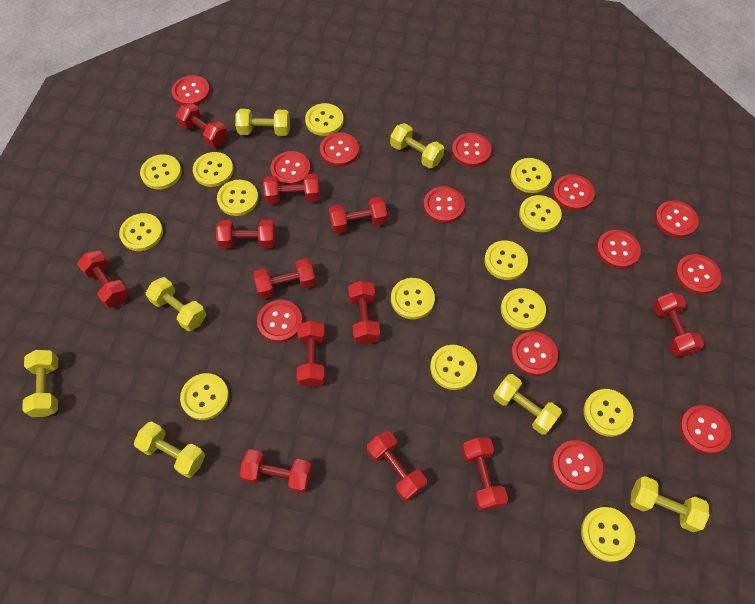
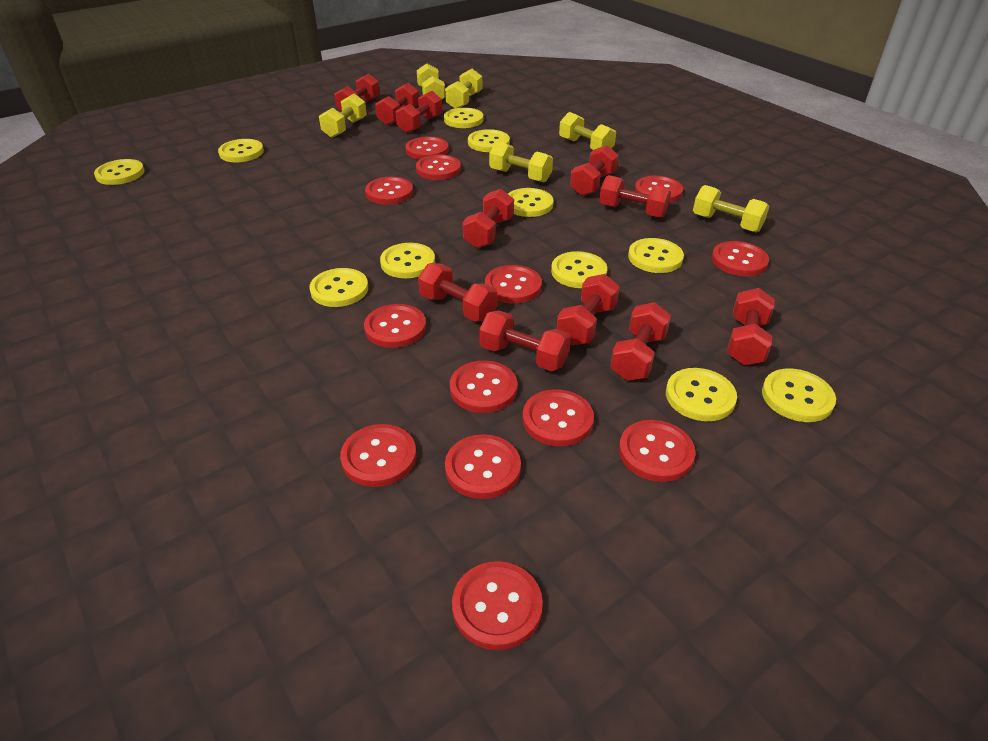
red dumbbell: [77,250,130,308] [176,103,228,148] [216,220,276,249] [240,449,312,493] [253,258,316,299] [263,174,320,204] [297,320,325,387] [329,197,387,234] [348,281,380,345] [367,430,427,501] [462,437,508,511] [653,293,704,357] = 12 -> [334,73,380,111] [375,83,419,125] [395,91,443,133] [418,263,498,322] [463,189,514,248] [479,311,571,371] [557,274,620,345] [570,145,619,196] [599,175,671,218] [610,302,671,380] [727,288,775,365] = 11
yellow button: [119,213,163,251] [140,154,182,190] [180,373,229,420] [193,152,234,187] [217,180,258,216] [305,103,344,136] [391,278,435,319] [430,345,477,390] [484,240,528,280] [501,288,546,330] [510,158,552,193] [519,195,562,232] [581,507,635,562] [583,389,634,437] = 14 -> [94,159,145,185] [218,139,264,162] [310,268,368,307] [380,243,435,278] [444,108,483,128] [468,129,510,152] [508,188,553,217] [551,251,607,288] [628,238,684,273] [666,368,737,421] [762,369,836,422] = 11
yellow dumbbell: [22,350,59,417] [134,421,205,478] [146,277,206,331] [235,109,290,136] [390,123,444,169] [493,374,562,435] [630,476,710,532] = 7 -> [319,94,367,138] [417,63,445,99] [445,69,482,108] [489,141,553,182] [559,112,616,150] [693,185,769,232] = 6

